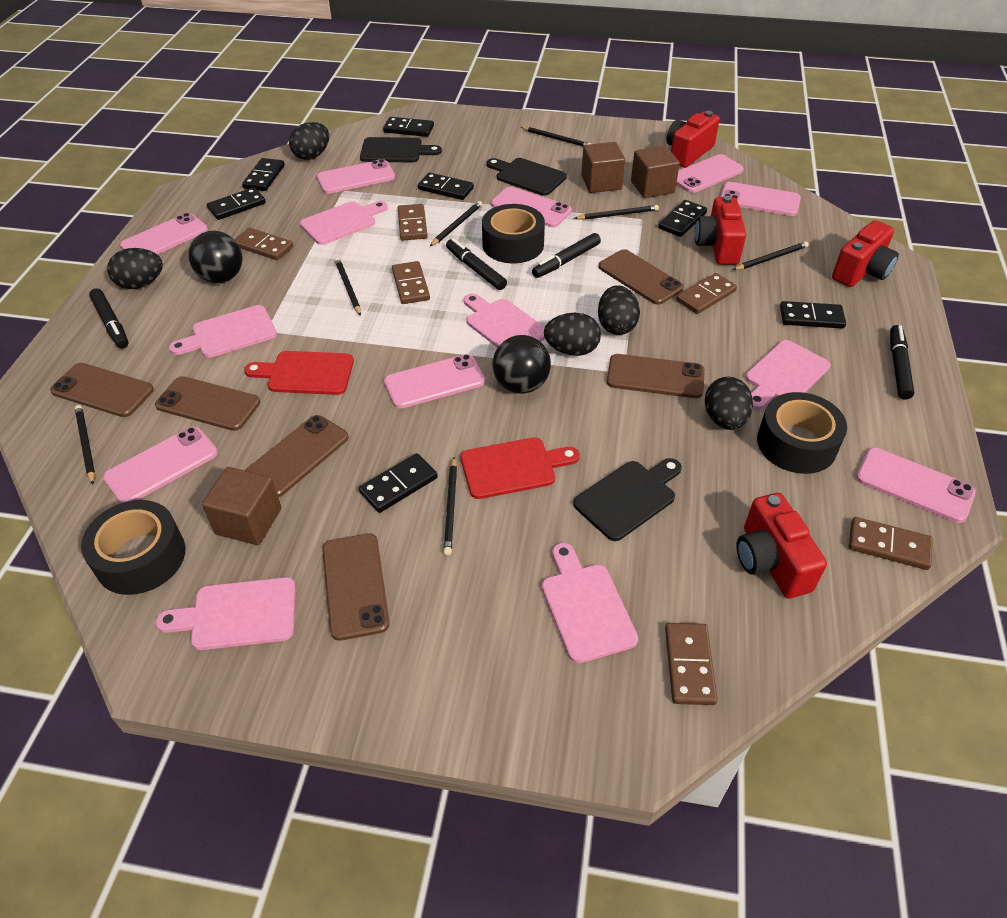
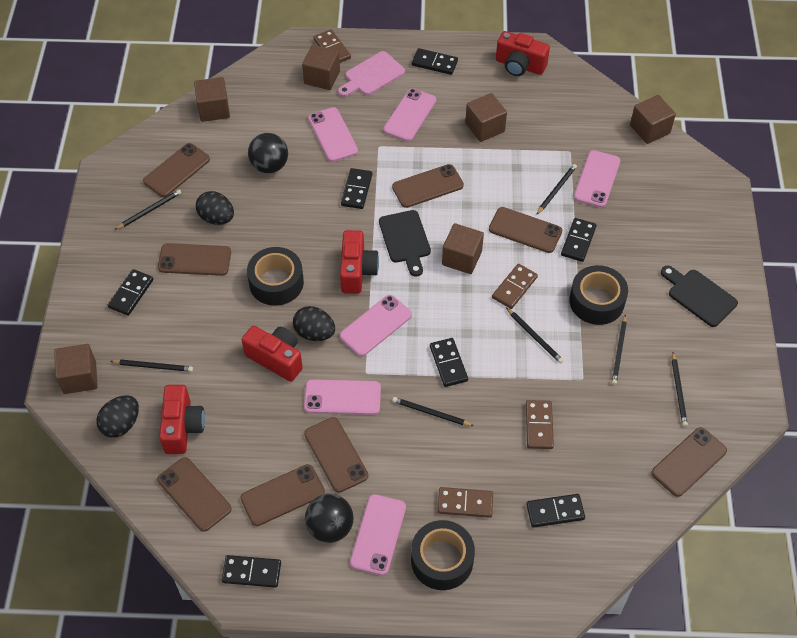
black cutting board: [360,137,442,162] [486,158,567,196] [573,458,682,541] = 3 -> [379,210,431,277] [661,266,738,327] = 2
black egg: [107,248,163,289] [289,122,329,160] [544,313,601,356] [598,285,640,335] [705,377,753,430] = 5 -> [96,395,139,438] [196,191,234,225] [293,306,335,341] = 3
black marker: [89,288,129,348] [446,238,507,290] [532,233,601,278] [890,325,914,399] = 4 -> none = 0
brown cube: [202,467,281,545] [581,142,625,193] [631,146,680,198] = 3 -> [54,344,98,394] [194,77,230,122] [302,44,340,90] [442,223,484,274] [465,93,507,142] [630,95,676,144] = 6
brown domino: [234,228,293,260] [392,261,430,304] [398,204,428,241] [665,623,718,705] [676,273,737,314] [849,517,933,570] = 6 -> [313,29,351,63] [438,487,493,518] [492,264,538,309] [526,400,554,449] = 4
brown phone: [50,363,154,417] [155,376,260,431] [245,415,349,497] [322,533,390,641] [599,249,684,305] [607,354,705,398] = 6 -> [143,143,210,197] [157,457,232,532] [158,243,231,276] [240,464,325,526] [304,417,368,493] [392,164,464,208] [489,207,562,253] [651,427,727,497] = 8
pink cutting board: [156,577,296,650] [169,305,277,358] [300,201,388,245] [464,293,545,348] [542,543,638,663] [745,340,830,410] = 6 -> [338,51,405,97] = 1
pink phone: [103,426,218,503] [120,213,208,254] [317,159,395,194] [384,354,485,409] [491,186,572,227] [676,154,744,193] [720,182,801,216] [856,448,976,523] = 8 -> [304,379,381,415] [308,107,358,162] [339,295,412,356] [350,494,406,576] [383,88,436,142] [574,150,620,208] = 6
red cutting board: [244,351,354,395] [461,437,580,499] = 2 -> none = 0

